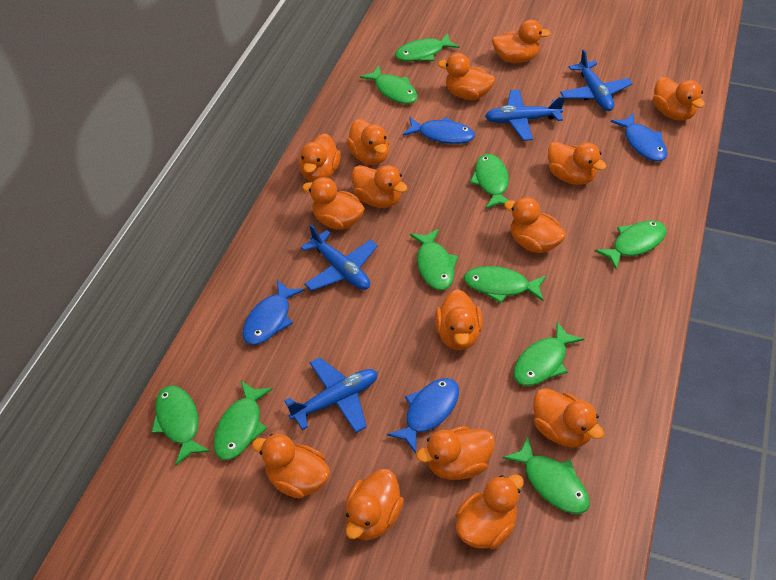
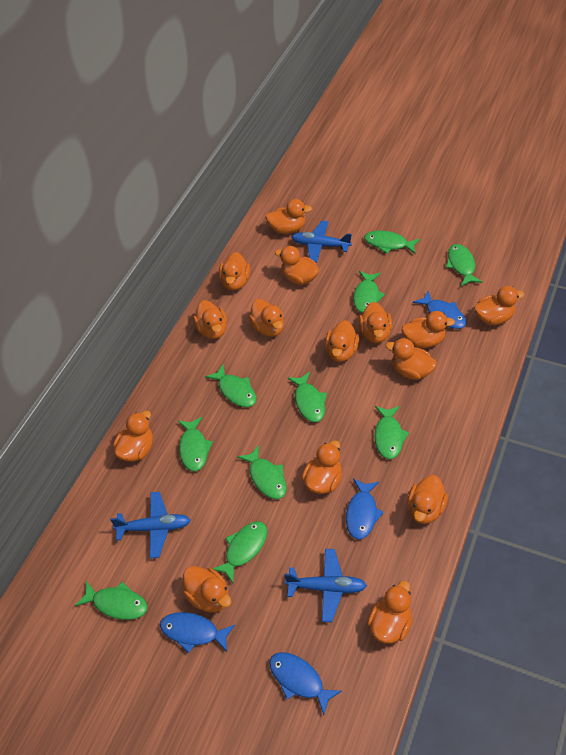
blue plane: [284,357,378,433] [301,224,378,291] [485,90,565,141] [560,49,632,111] = 4 -> [110,492,191,559] [284,549,367,622] [292,221,352,262] = 3

